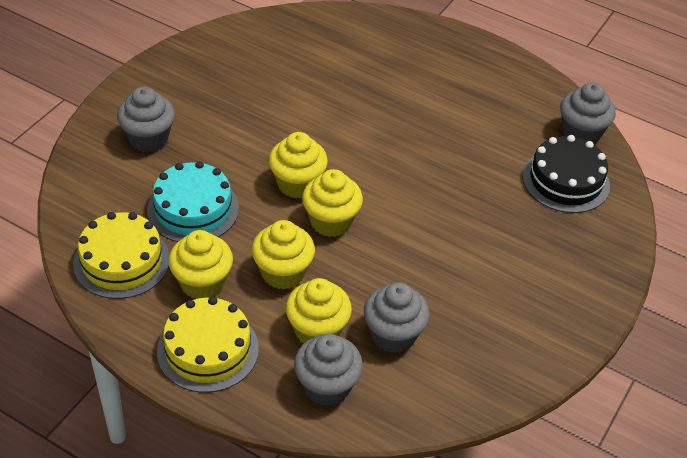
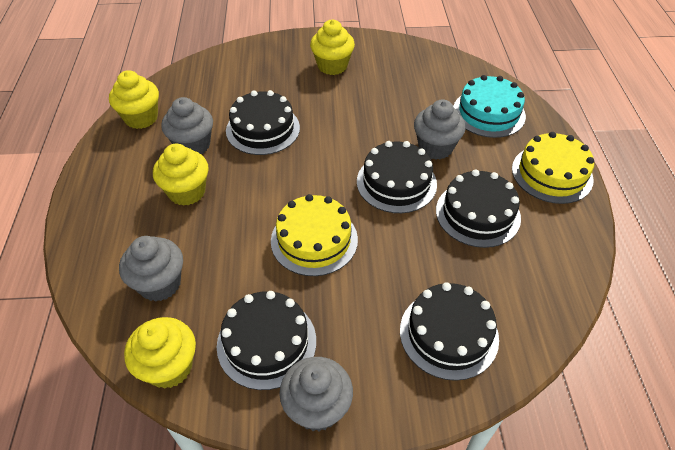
black cake: [523,135,610,213] = 1 -> [217,291,316,390] [226,90,300,155] [357,141,437,213] [400,282,499,381] [436,169,521,248] = 5
yellow cupcake: [169,230,233,299] [252,220,315,289] [269,132,328,199] [286,278,352,343] [302,169,363,237] = 5 -> [109,70,159,129] [124,317,196,389] [153,144,208,206] [310,20,355,75] = 4

